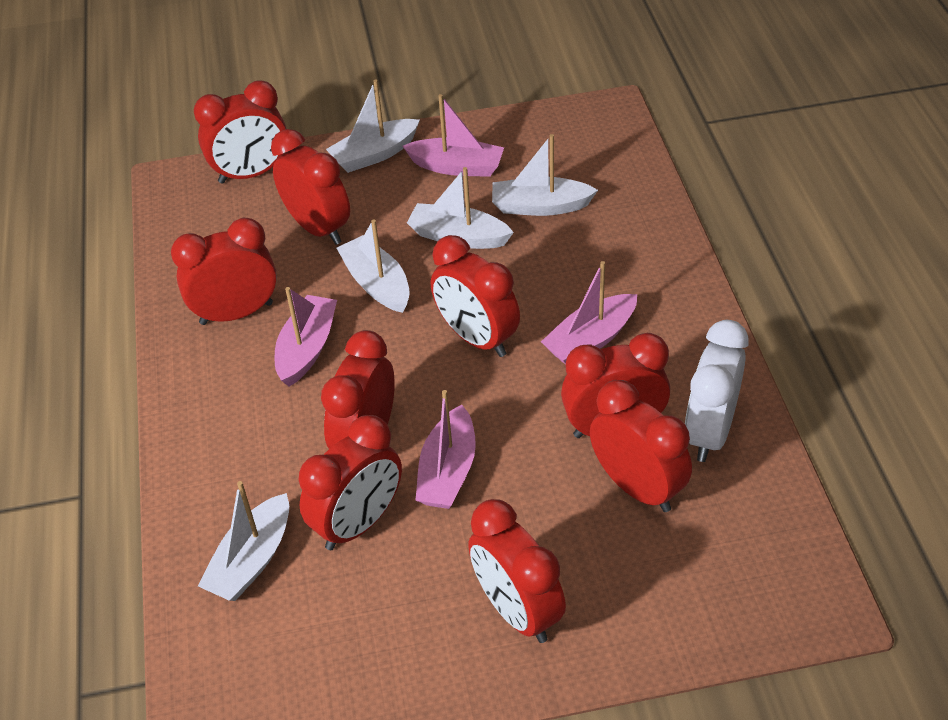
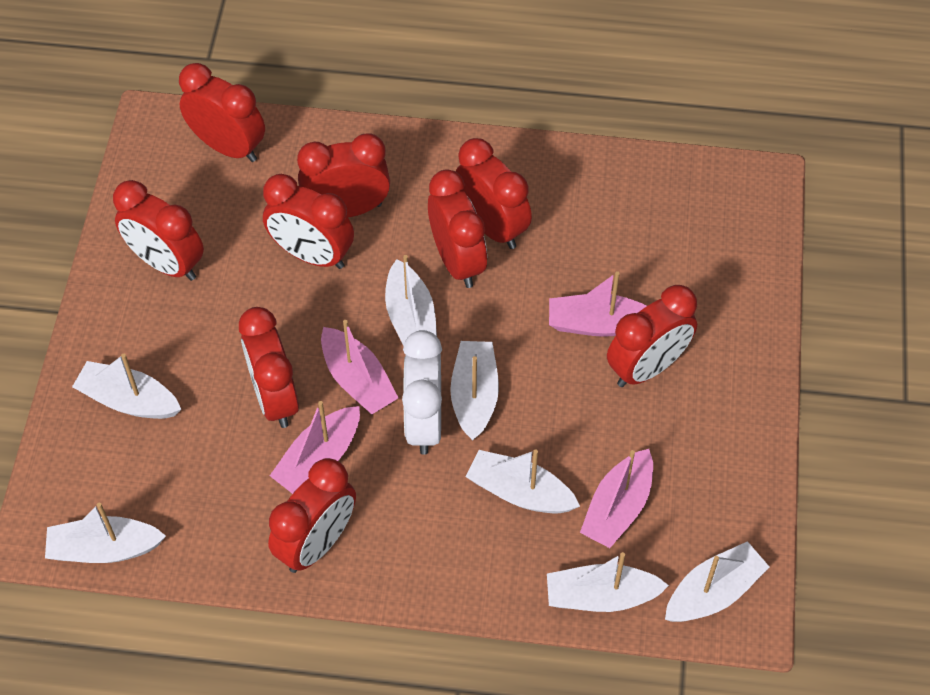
white boat: [198,481,289,601] [326,80,420,173] [337,219,410,313] [407,167,514,249] [492,134,598,216] = 5 -> [45,503,166,563] [72,354,181,419] [385,255,437,346] [450,341,499,440] [466,450,580,514] [547,552,669,612] [665,541,769,622] = 7

